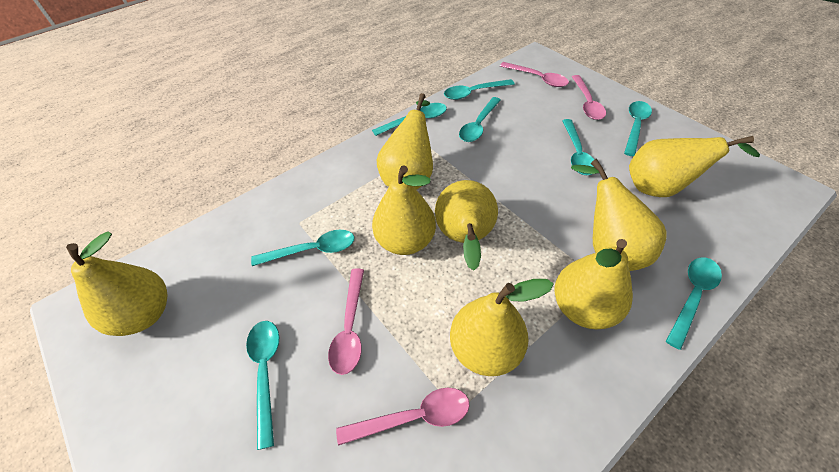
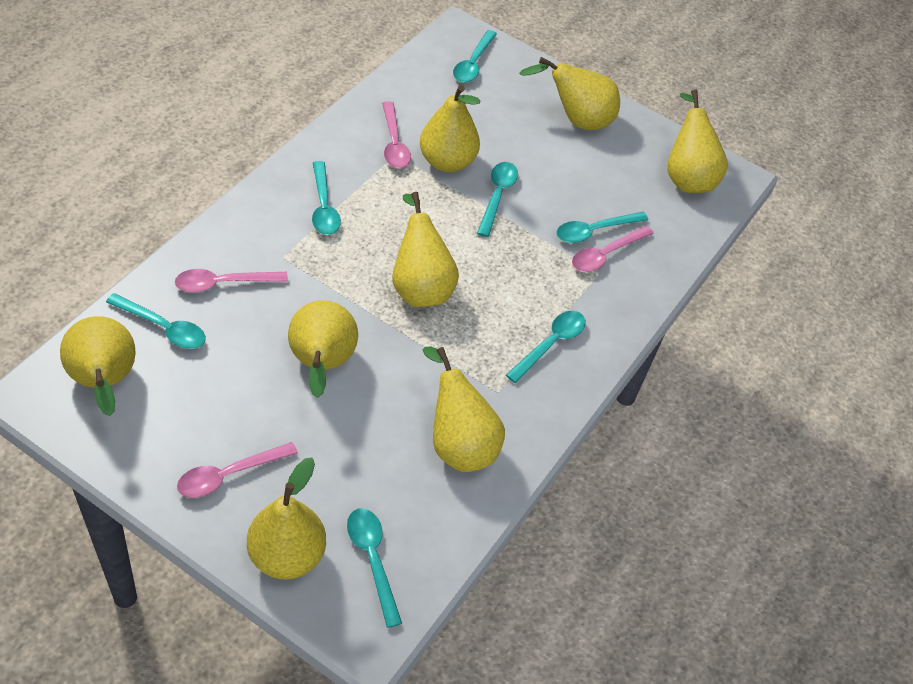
turquoise spoon: [246,321,279,450] [251,230,354,266] [372,103,447,136] [444,79,515,100] [459,97,501,142] [562,119,594,175] [624,101,652,156] [666,258,722,350] = 8 -> [106,293,206,349] [312,161,341,235] [347,508,402,628] [453,30,497,83] [477,162,518,237] [506,311,586,383] [556,212,648,243] = 7

